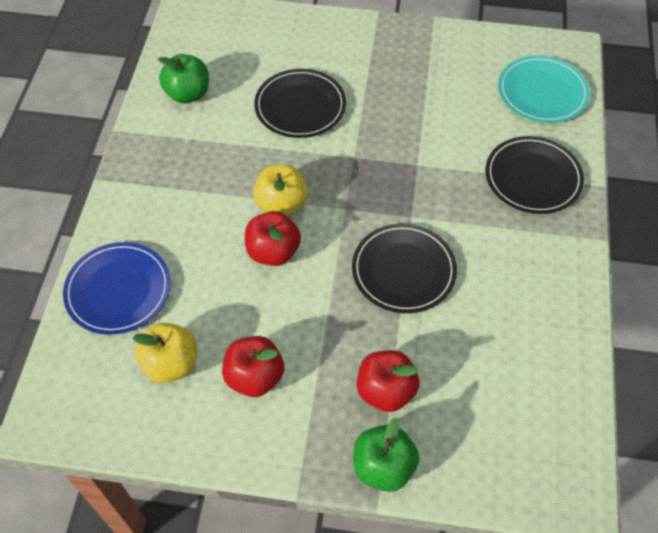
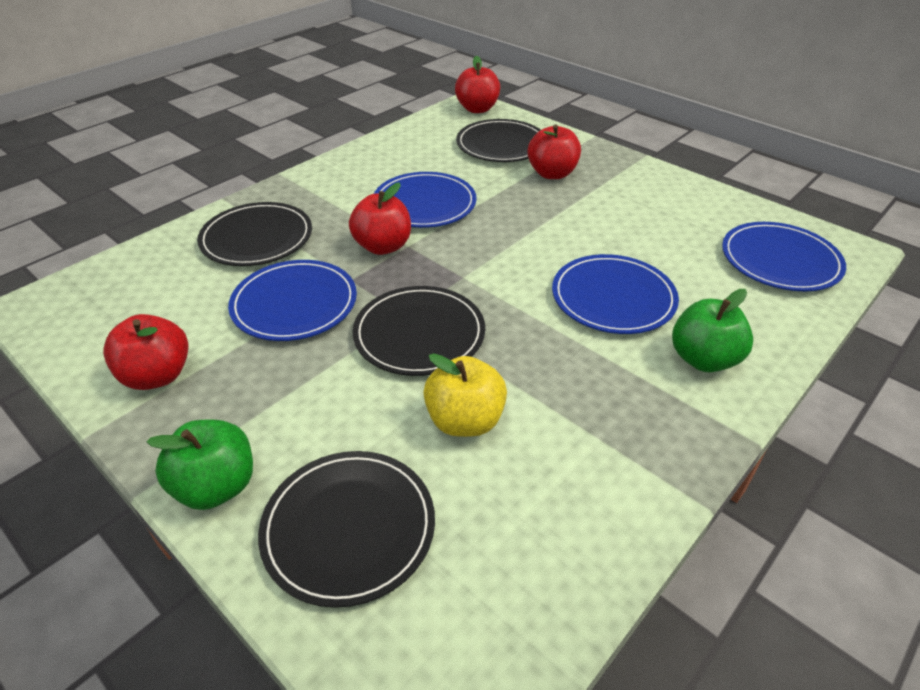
black plate: [254,69,346,138] [352,224,457,313] [486,136,584,214] = 3 -> [197,202,312,266] [258,451,435,608] [353,286,485,376] [456,119,541,162] = 4
blue plate: [63,242,171,335] = 1 -> [228,260,357,341] [374,172,477,228] [552,254,679,334] [722,222,846,291] = 4
red apple: [222,336,284,397] [245,211,301,266] [357,350,420,412] = 3 -> [103,314,189,390] [349,182,411,255] [455,56,500,113] [528,125,581,179] = 4
turquoise plate: [498,55,590,123] = 1 -> none = 0
yellow apple: [132,323,197,383] [253,164,308,216] = 2 -> [423,353,507,437] = 1

